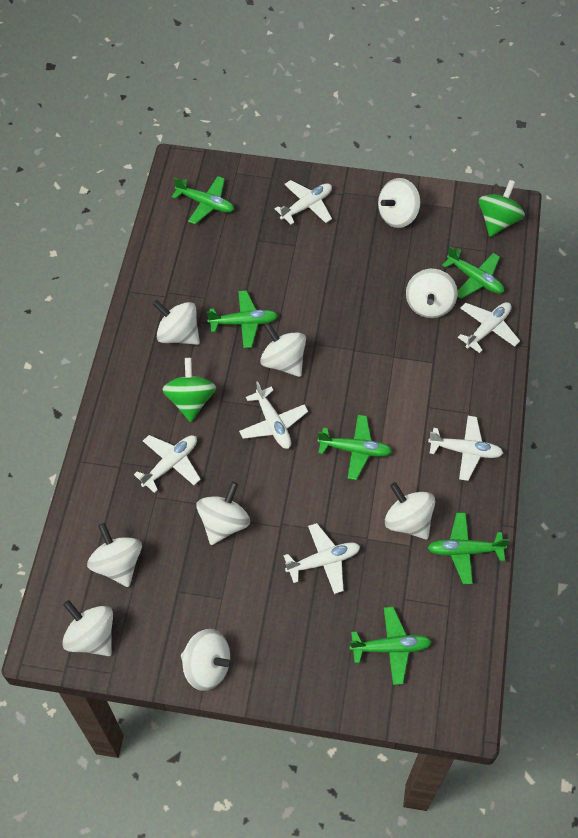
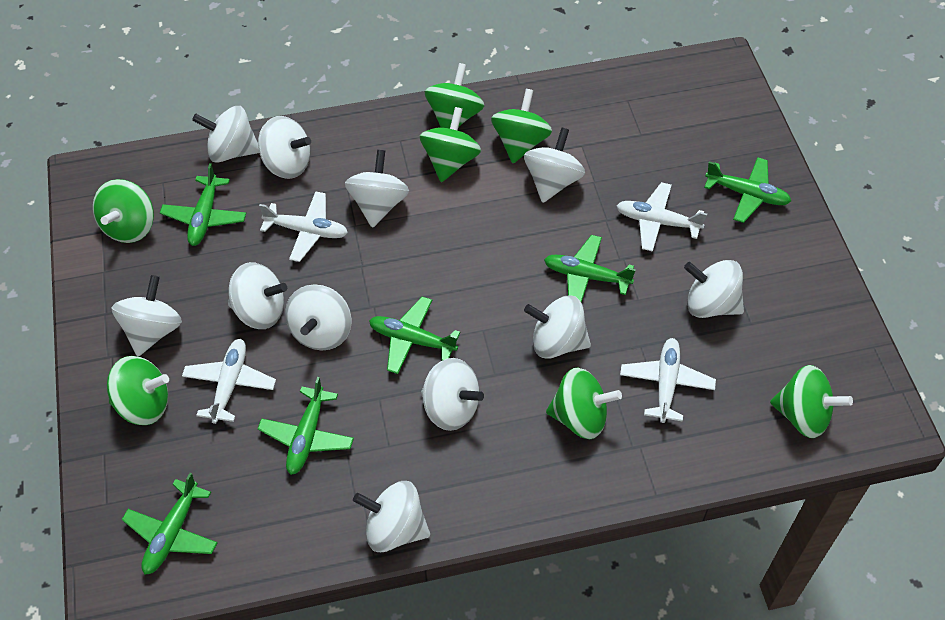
green spinning top: [162,358,216,422] [479,180,525,237] = 2 -> [93,179,154,243] [107,356,169,425] [420,107,481,182] [425,63,484,129] [491,89,552,163] [546,368,622,439] [770,365,853,438] = 7
white plane: [134,435,201,493] [239,381,308,449] [275,180,332,225] [284,523,360,594] [428,416,503,481] [458,302,520,353] = 6 -> [182,339,276,424] [259,191,348,262] [616,182,707,252] [620,338,716,423] = 4
white spinning top: [62,600,113,656] [87,523,142,587] [152,299,200,345] [181,629,234,691] [197,482,250,545] [260,323,306,377] [378,178,420,228] [385,482,435,539] [406,269,458,318] = 9 -> [111,275,182,356] [192,106,259,163] [228,262,287,329] [258,116,311,179] [285,284,351,350] [345,150,409,228] [353,481,430,552] [421,358,484,431] [524,128,585,203] [524,296,591,359] [684,260,744,318] = 11

